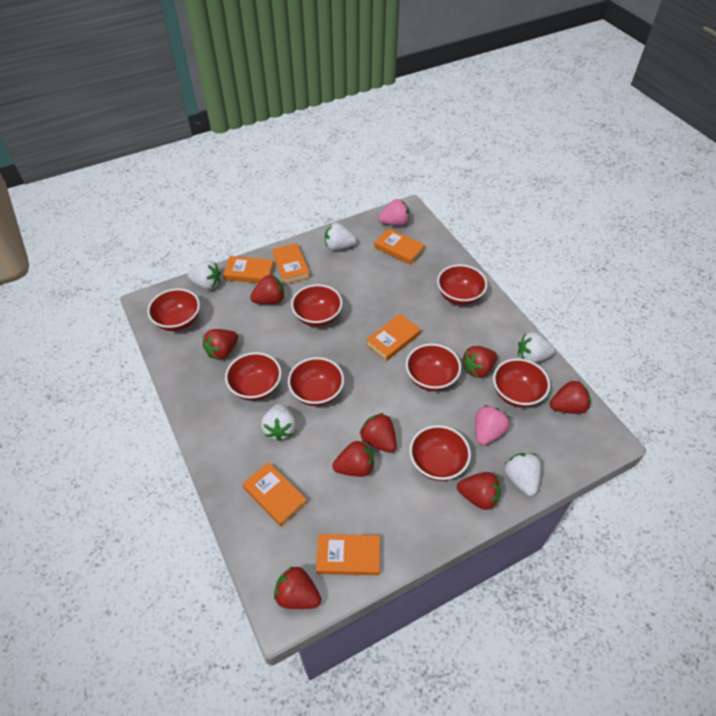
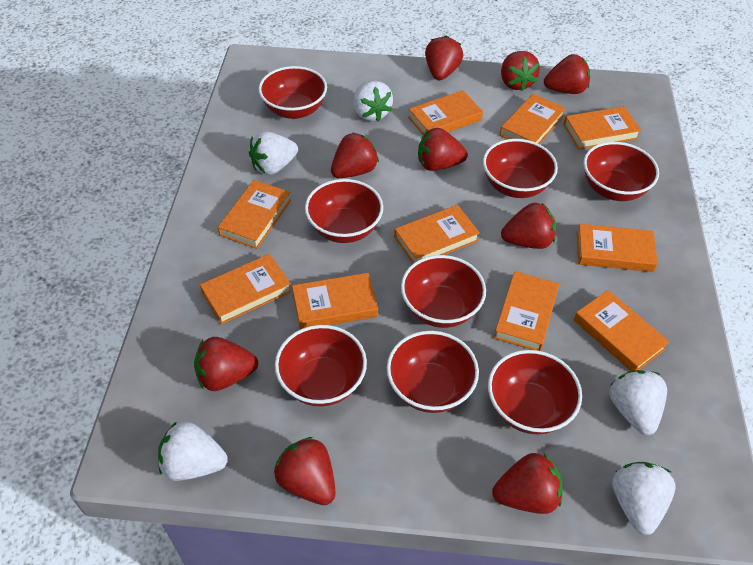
orange book: [223,256,274,283] [242,462,307,527] [272,243,310,284] [316,534,380,575] [366,314,421,361] [374,228,425,265] = 6 -> [200,254,292,325] [218,180,291,249] [292,273,378,330] [394,205,480,263] [408,90,483,135] [494,271,559,351] [500,94,566,144] [563,106,641,149] [574,290,670,371] [577,224,658,272] = 10
pink strawberry: [379,199,409,226] [475,405,510,445] = 2 -> none = 0
red strawberry: [203,329,238,360] [250,275,284,304] [274,566,321,609] [332,441,374,477] [360,413,397,453] [457,472,501,510] [462,346,498,378] [550,381,591,414] = 8 -> [194,337,258,391] [274,437,335,505] [331,132,379,178] [418,128,468,171] [425,36,463,81] [492,453,563,514] [501,51,540,91] [501,203,556,249] [544,54,590,94] = 9

